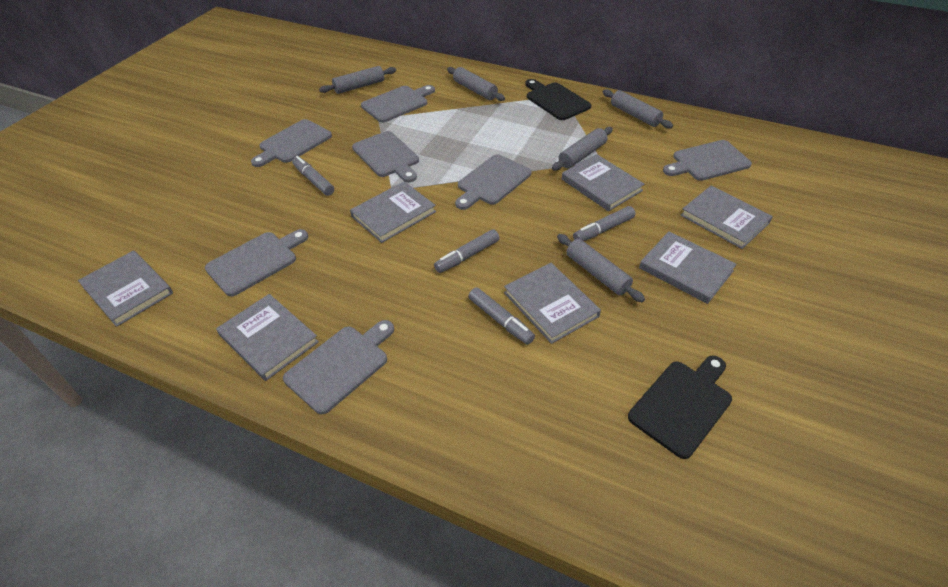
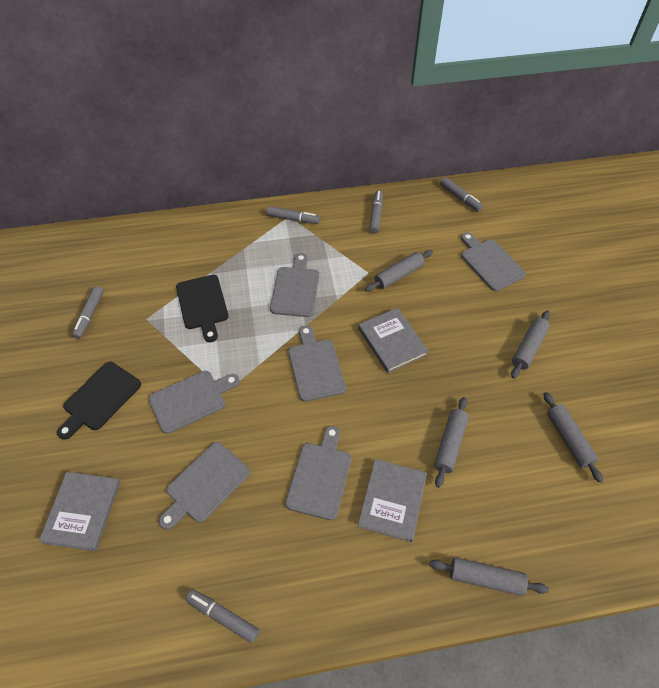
grey book: [78,250,173,327] [216,294,319,381] [350,181,436,243] [504,263,601,344] [562,154,645,211] [639,231,737,304] [680,185,773,249] = 7 -> [39,472,120,551] [358,308,429,373] [358,459,427,542] = 3
grey cutting board: [205,229,308,296] [251,119,332,167] [283,320,394,414] [352,131,419,182] [361,85,435,123] [455,154,531,210] [663,140,752,181] = 7 -> [149,371,240,434] [159,442,250,530] [270,253,319,317] [285,426,351,520] [288,325,346,402] [461,232,526,291] = 6
grey marker: [292,156,334,196] [434,229,499,273] [468,287,535,345] [573,206,635,241] = 4 -> [72,286,104,339] [186,590,259,643] [267,206,320,224] [369,191,383,234] [440,177,483,212] = 5

